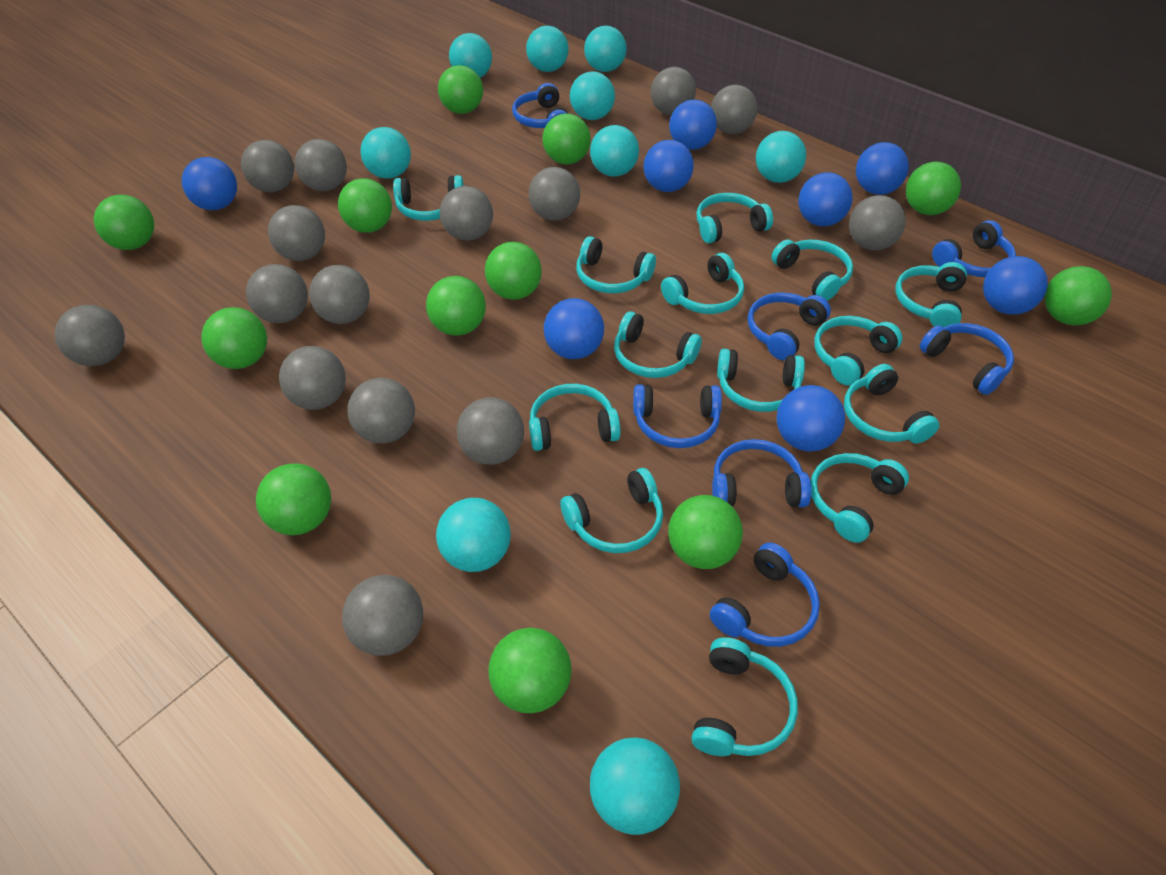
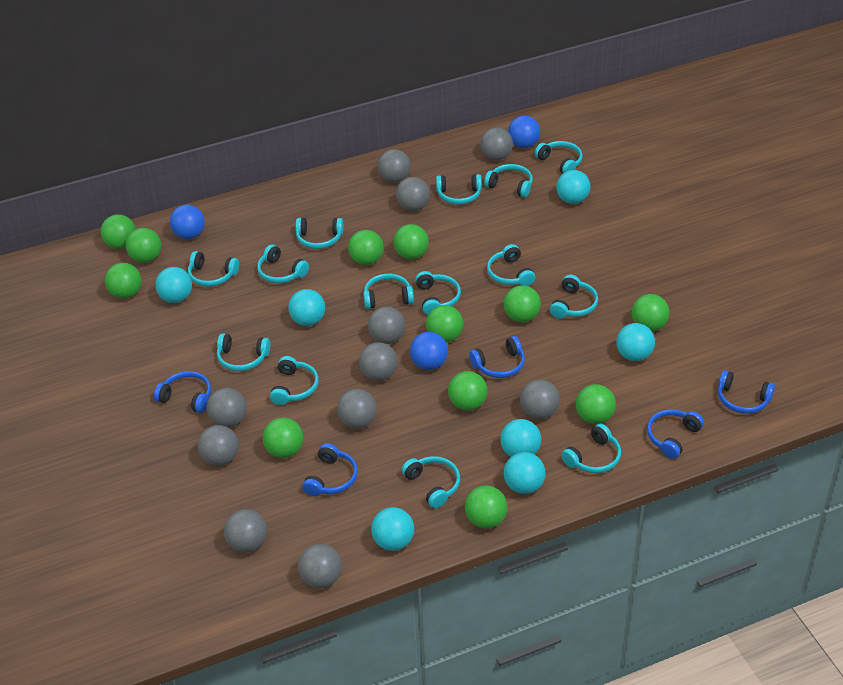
blue ball: [182,157,237,210] [544,298,604,359] [643,140,694,192] [669,100,717,150] [776,385,845,452] [798,172,853,226] [856,142,909,195] [983,256,1048,315] = 8 -> [170,205,205,239] [410,332,448,370] [508,116,540,148] = 3
blue headphones: [512,83,568,128] [633,384,722,448] [710,543,820,647] [712,439,811,507] [748,293,831,360] [920,323,1014,395] [932,220,1016,277] = 7 -> [154,371,211,413] [302,443,358,496] [469,336,525,378] [647,409,704,459] [718,370,775,414] = 5
grey ball: [55,305,125,366] [241,140,294,192] [246,264,308,323] [268,205,325,261] [279,346,346,410] [295,139,347,191] [309,265,370,324] [342,575,423,656] [347,378,415,444] [440,186,493,241] [457,397,524,465] [529,167,580,221] [651,67,696,115] [711,85,758,134] [849,195,906,250] = 15 -> [198,425,239,466] [207,388,247,427] [224,509,267,553] [298,544,342,588] [337,389,377,429] [359,342,398,381] [368,307,405,344] [378,149,411,183] [396,177,430,211] [480,127,513,160] [520,379,560,419] = 11
turquoise ball: [360,127,411,179] [436,498,511,572] [449,33,492,78] [526,26,569,72] [570,71,615,120] [584,26,627,72] [590,125,639,177] [590,737,680,835] [756,131,806,183] = 9 -> [155,267,192,303] [288,289,325,326] [371,507,414,551] [500,419,541,457] [504,452,545,494] [556,170,591,204] [616,323,655,361] = 7

